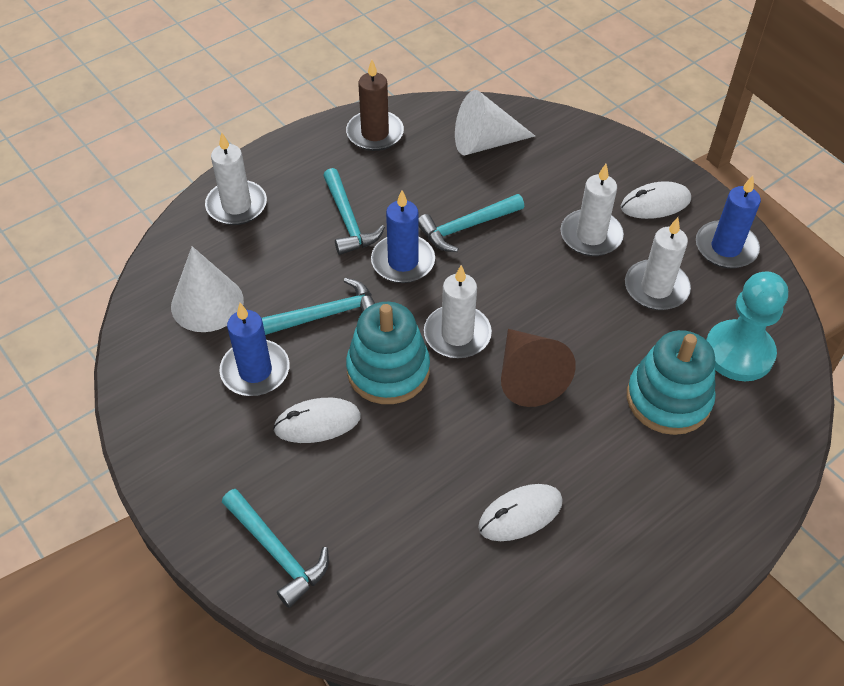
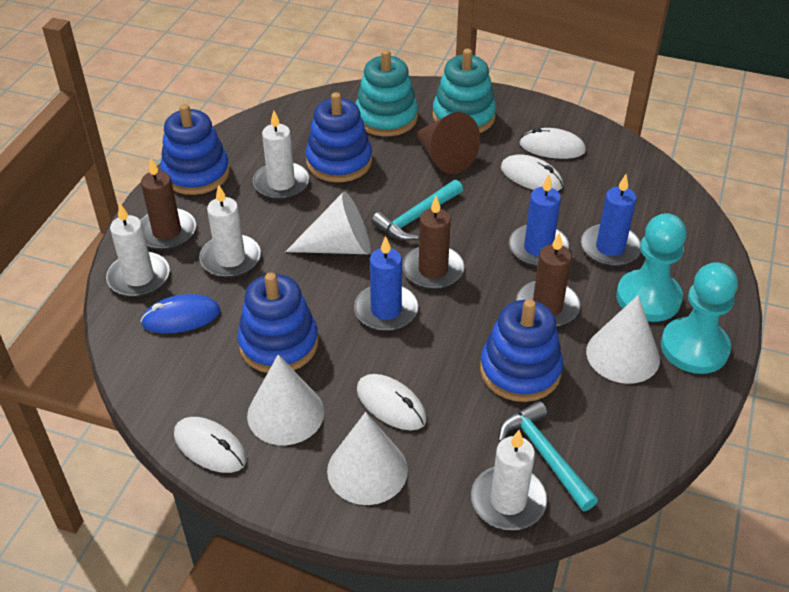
blue mouse: none = 0 -> [140,294,221,334] = 1
blue stacking toy: none = 0 -> [160,104,230,195] [238,273,318,373] [306,92,372,182] [480,299,563,402] = 4
brown candle: [346,60,404,151] = 1 -> [140,158,196,250] [402,196,465,289] [516,232,580,327] = 3
turquoise hammer: [222,489,329,608] [262,278,375,335] [323,168,385,255] [418,194,524,252] = 4 -> [371,180,463,241] [498,401,598,511] = 2
turquoise pawn: [706,271,788,381] = 1 -> [616,213,686,322] [661,262,738,374] = 2
white cone: [171,246,244,332] [455,90,535,155] = 2 -> [247,354,324,445] [285,192,370,254] [327,412,408,505] [586,295,660,384] = 4
white mouse: [273,398,361,443] [478,484,563,541] [621,181,691,219] = 3 -> [174,417,247,473] [357,374,427,430] [501,154,563,191] [520,128,586,159] = 4

